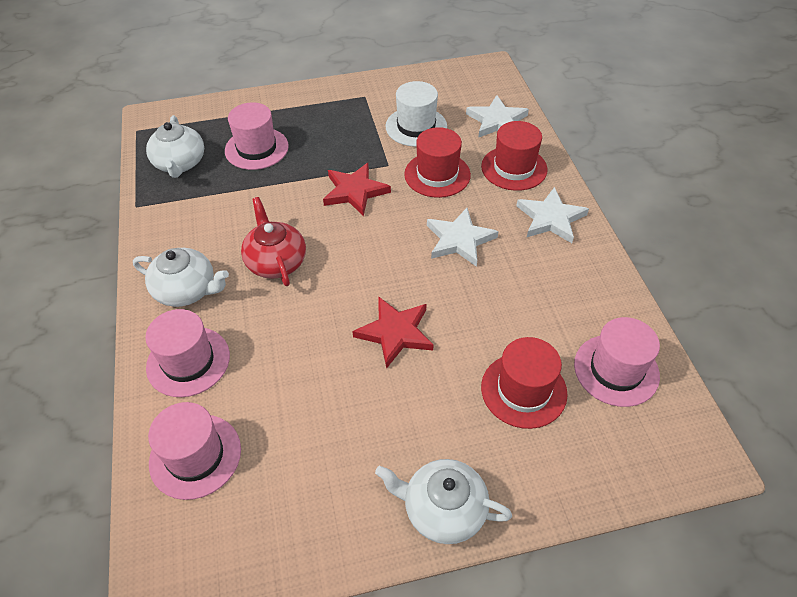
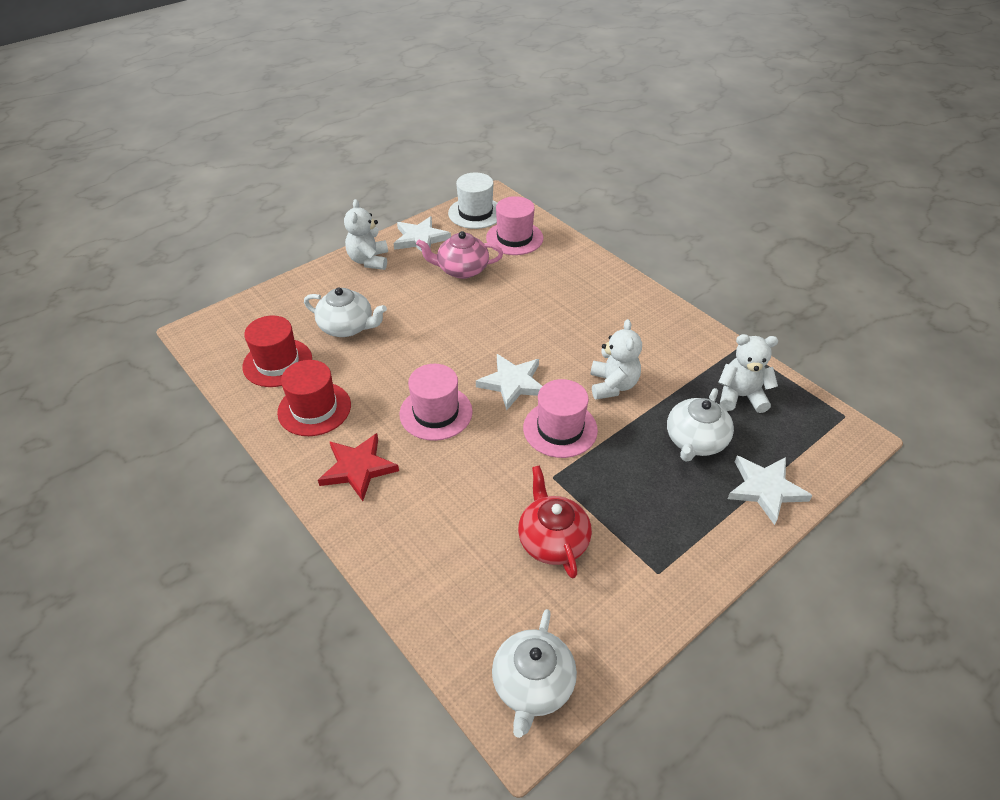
pink hat: [145,309,230,397] [148,402,241,500] [225,102,289,170] [574,317,660,407] = 4 -> [399,364,473,441] [486,196,543,255] [523,379,598,458] = 3
pink teapot: none = 0 -> [416,231,503,279] = 1
red hat: [404,127,471,198] [481,121,547,191] [481,337,567,429] = 3 -> [242,316,312,387] [277,360,351,436] = 2
red star: [323,163,391,216] [352,296,433,369] = 2 -> [318,433,399,501] = 1
white teddy bear: none = 0 -> [344,199,388,270] [590,319,642,400] [718,334,778,413] = 3

